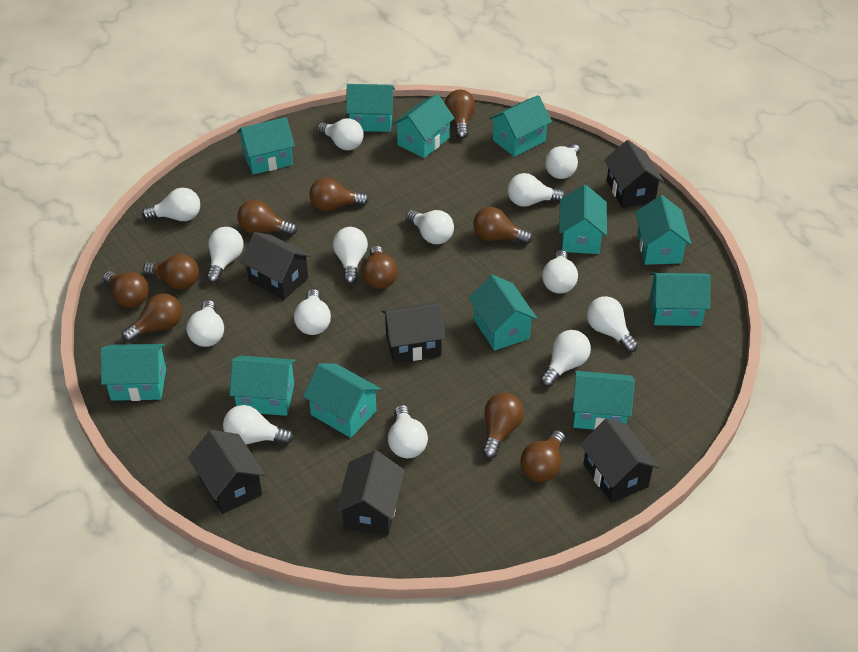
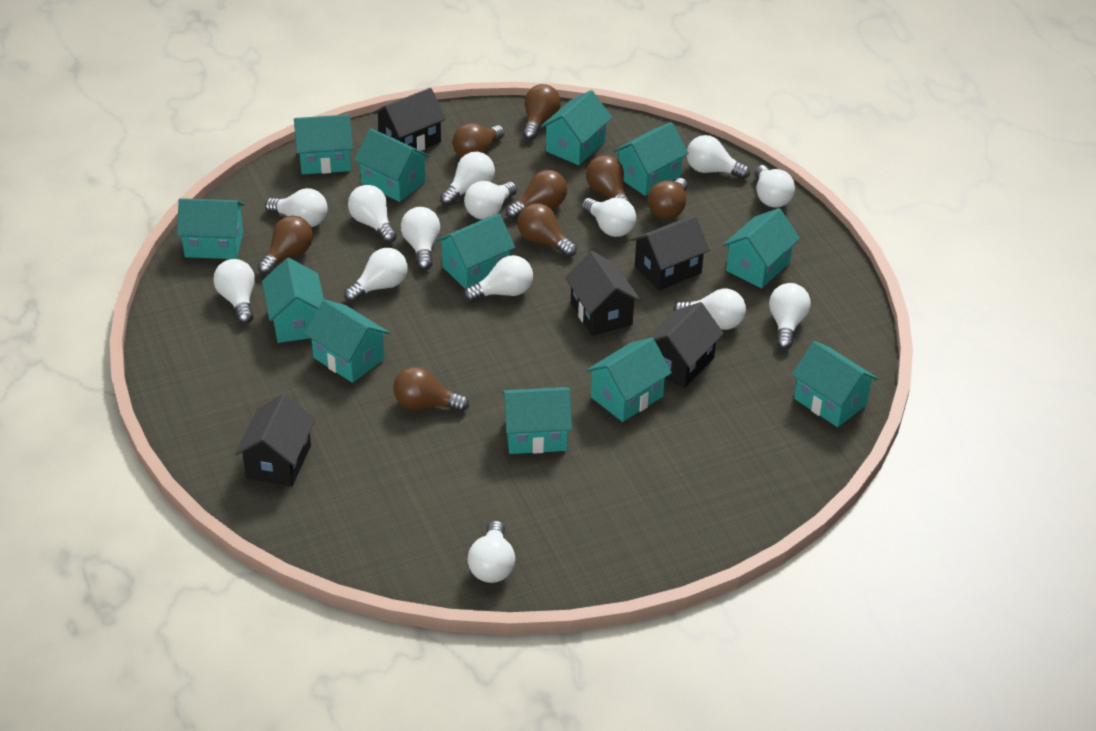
black house: [188,430,266,514] [240,232,311,300] [336,450,405,536] [382,302,445,363] [580,418,659,503] [604,140,664,208] = 6 -> [235,394,315,487] [373,88,446,151] [565,251,641,336] [631,216,710,290] [646,302,724,388] = 5
brown light bulb: [103,271,149,308] [122,293,182,342] [143,254,199,290] [237,200,297,236] [309,178,369,211] [362,246,398,289] [445,90,475,139] [473,207,533,244] [482,393,524,458] [520,430,565,482] = 10 -> [258,216,313,274] [393,366,469,412] [453,123,505,158] [506,170,567,219] [517,203,577,257] [523,84,561,140] [586,155,632,205] [648,178,688,219] = 8

